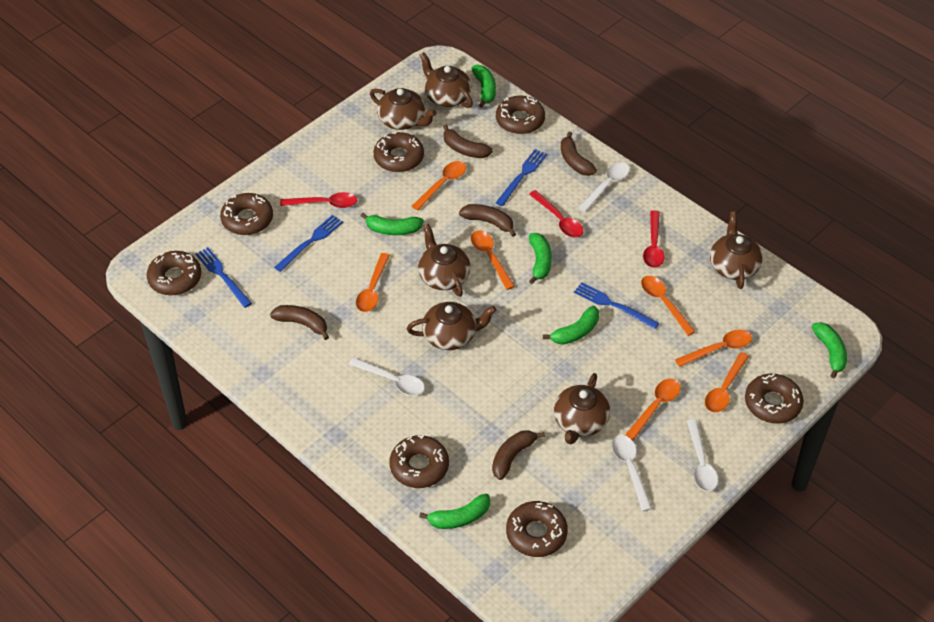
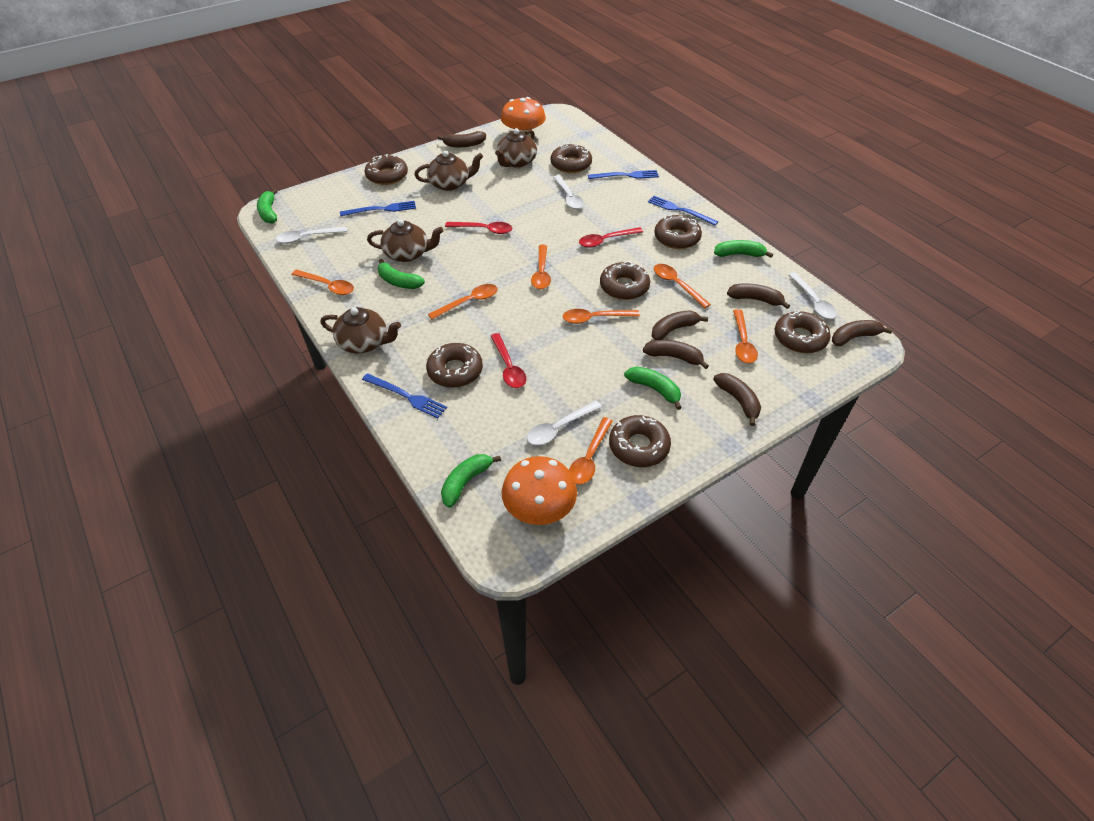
brown banana: [270,305,329,340] [443,125,493,158] [459,204,516,237] [492,430,545,480] [561,132,597,176] = 5 -> [438,131,486,147] [643,340,709,369] [652,310,708,340] [713,373,761,426] [727,283,790,309] [832,320,892,346] = 6
brown teapot: [370,88,436,130] [407,302,497,350] [418,224,471,297] [420,52,473,108] [554,373,610,444] [710,211,763,289] = 6 -> [320,307,401,354] [367,219,444,262] [414,151,483,191] [495,128,537,168] = 4
green banana: [361,213,424,235] [419,494,490,529] [471,65,496,108] [529,233,552,284] [543,306,599,345] [812,322,847,378] = 6 -> [257,189,278,223] [378,259,425,289] [441,454,501,508] [624,366,682,410] [714,240,773,258] = 5
orange mushroom: none = 0 -> [501,97,546,137] [502,456,577,525] = 2

